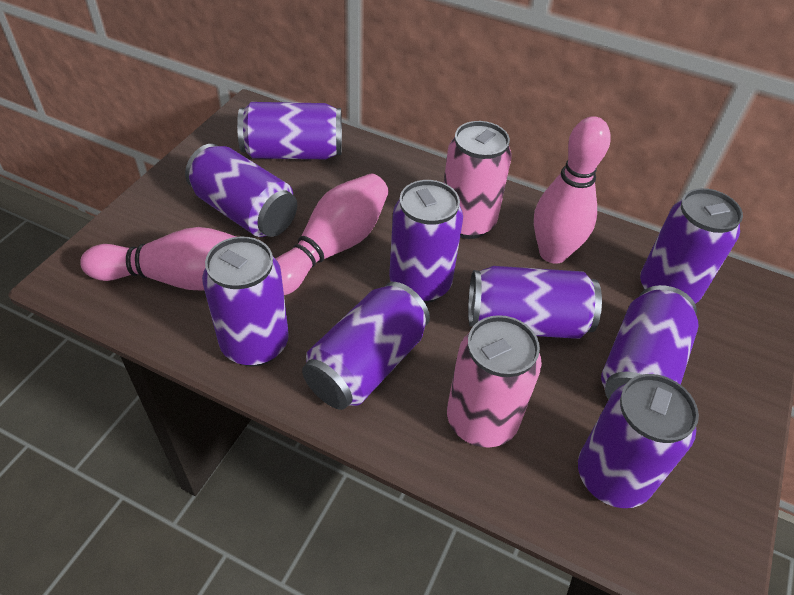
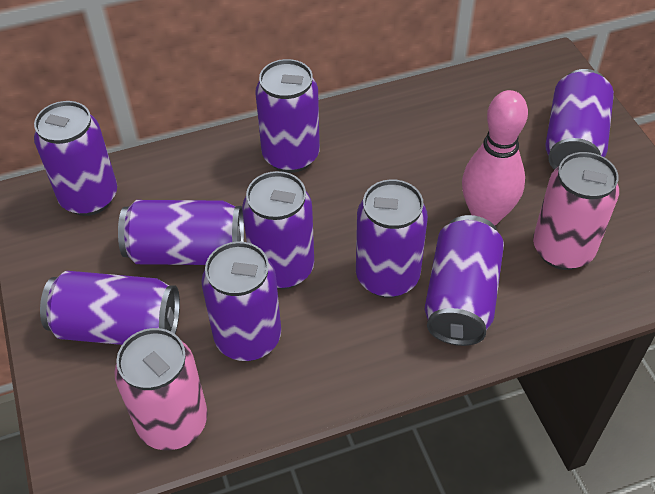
pink bowling pin: [80,227,236,291] [275,173,389,295] [534,116,611,264] = 3 -> [462,90,528,225] = 1

